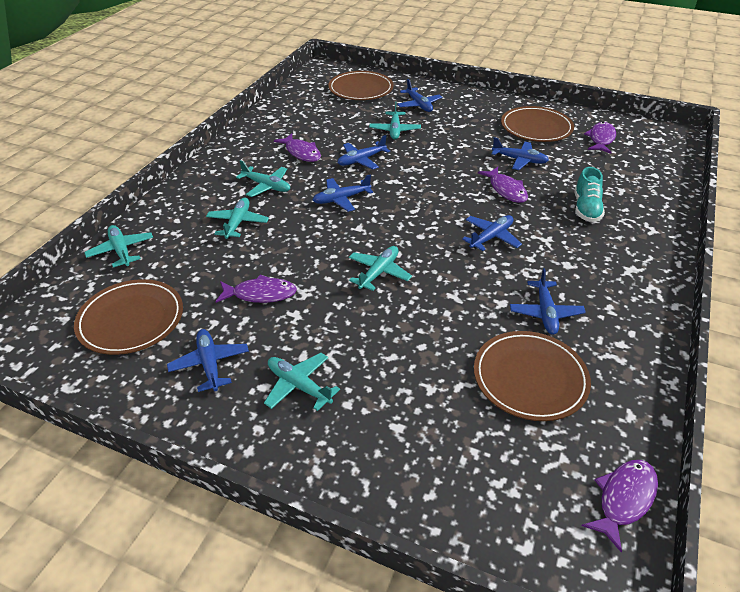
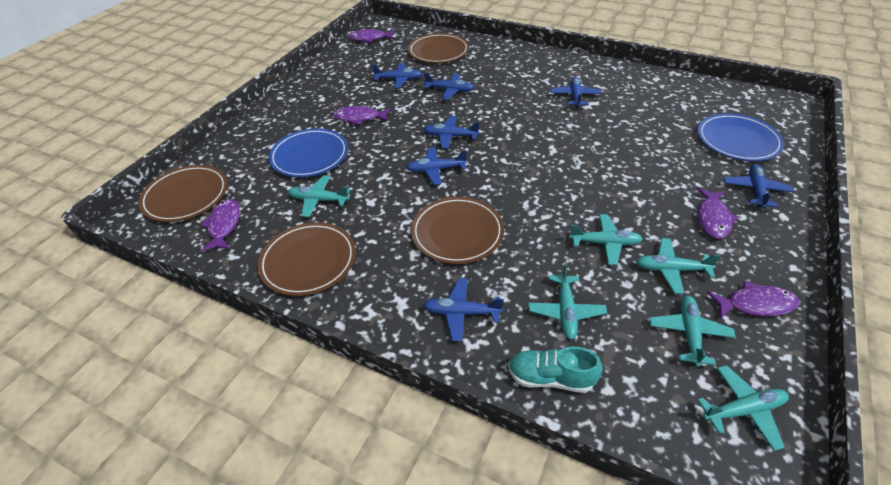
blue plate: none = 0 -> [269,128,348,177] [698,113,784,161] = 2

